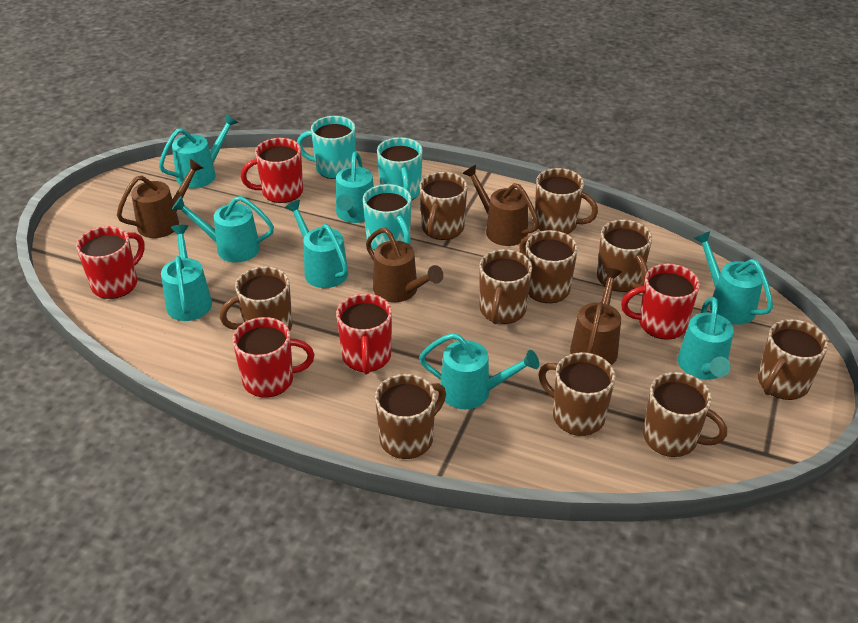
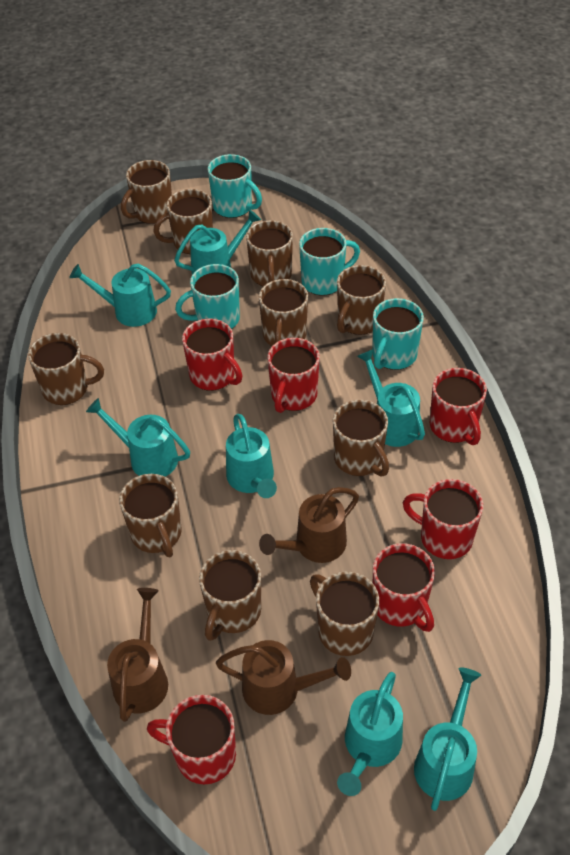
brown watering can: [117,159,203,238] [366,228,443,302] [462,165,539,246] [570,268,622,365] = 4 -> [107,588,168,722] [216,640,351,715] [259,487,359,563] = 3
red mug: [76,226,145,299] [232,317,314,398] [241,138,303,203] [336,294,392,374] [621,264,700,340] = 5 -> [147,695,236,784] [182,319,243,391] [267,338,320,413] [373,543,435,632] [403,479,483,559] [430,368,487,445] = 6
turquoise mug: [297,116,356,179] [363,184,411,250] [377,137,423,200] = 3 -> [175,264,240,329] [208,154,262,218] [299,228,360,296] [373,298,424,370] = 4
turquoise watering can: [159,114,239,188] [161,225,212,321] [171,196,274,263] [285,200,348,288] [336,152,374,223] [419,333,539,409] [678,297,734,380] [694,231,773,325] = 8 -> [69,263,171,327] [86,398,190,477] [174,209,261,275] [226,414,277,498] [337,672,403,796] [357,349,425,447] [414,667,481,811] = 7

